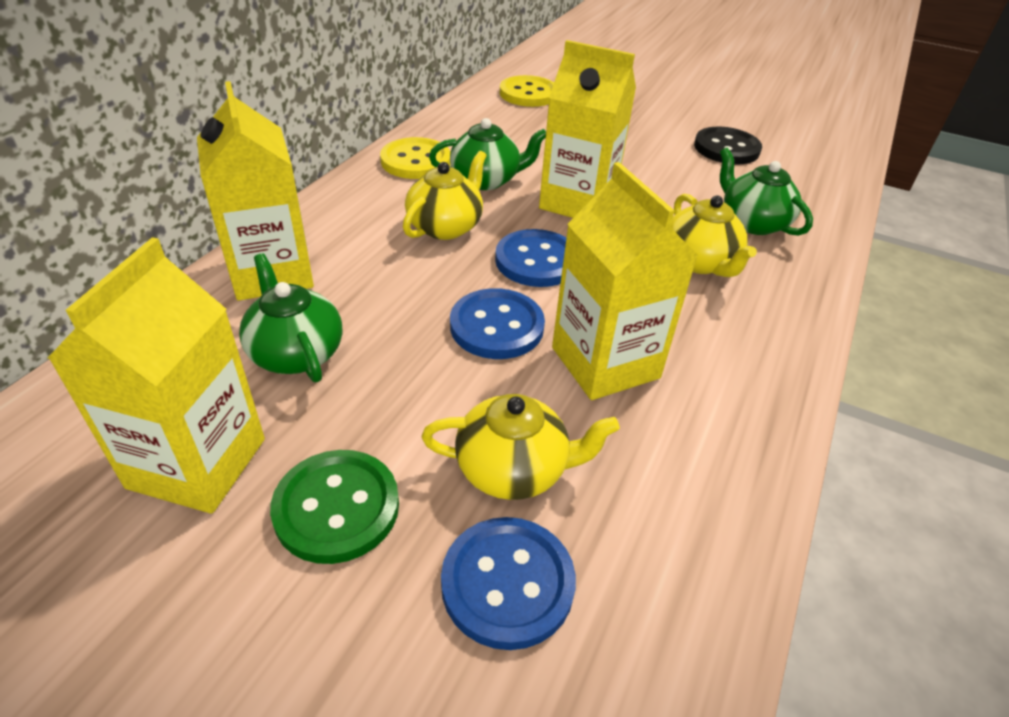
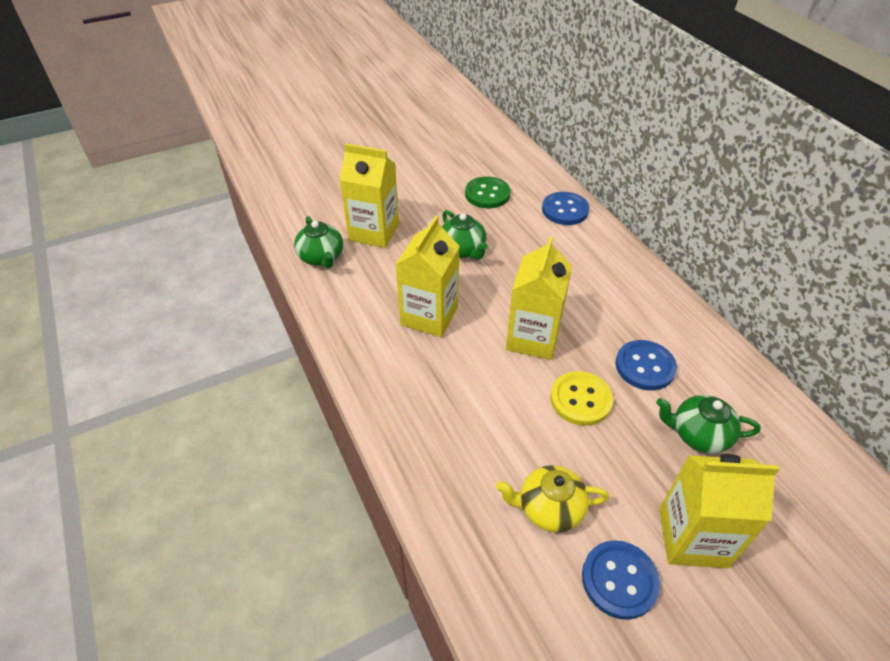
black button: [694,126,762,165] = 1 -> none = 0
yellow button: [380,137,451,179] [500,75,554,107] = 2 -> [550,371,613,426] = 1
yellow teapot: [403,151,487,240] [422,394,620,500] [671,194,757,277] = 3 -> [496,465,609,533] = 1

